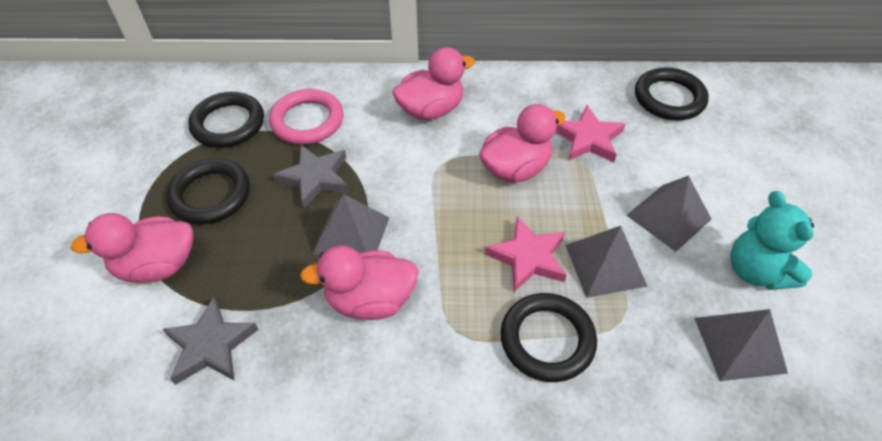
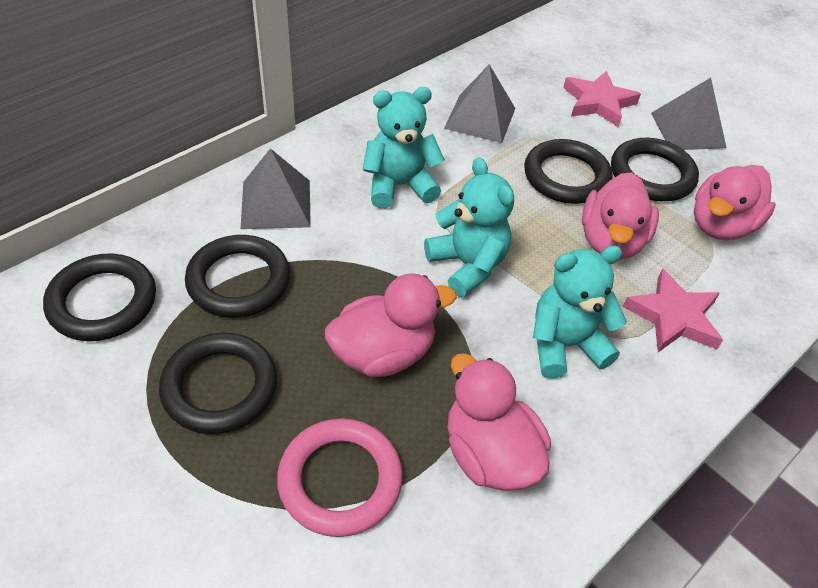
black ring: [166,159,250,225] [188,92,264,148] [500,293,597,382] [635,67,709,120] = 4 -> [43,254,156,341] [159,332,277,434] [185,235,290,318] [524,139,613,204] [611,138,699,201] = 5
grey pyramid: [313,194,390,255] [566,225,648,298] [627,176,711,252] [695,309,788,381] = 4 -> [241,148,311,229] [444,64,515,143] [651,78,727,150] = 3
grey star: [163,297,259,385] [273,145,349,209] = 2 -> none = 0
turquoise teddy bear: [730,191,814,290] = 1 -> [363,87,445,209] [424,157,514,297] [533,246,627,379] = 3

